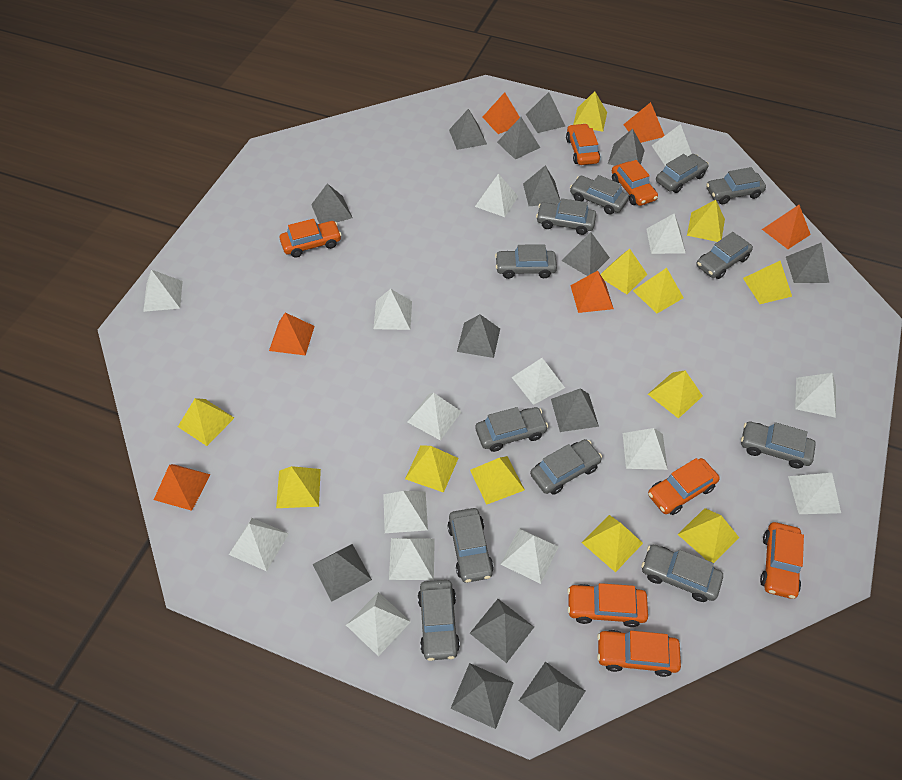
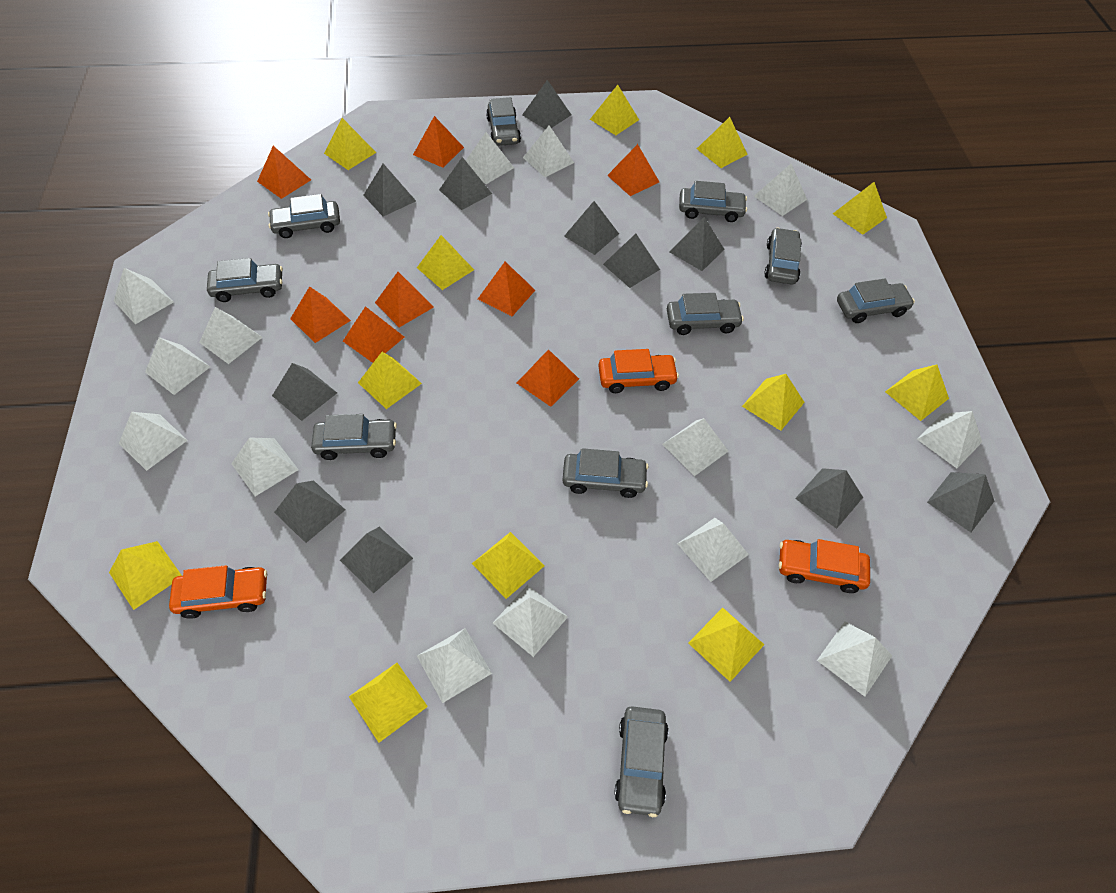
grey car: [418,580,460,661] [447,508,494,583] [475,407,548,452] [495,244,557,279] [530,439,602,495] [536,198,596,235] [570,175,629,215] [641,545,723,602] [656,154,709,193] [696,232,753,279] [706,167,766,204] [741,421,816,468] = 12 -> [207,258,283,302] [268,194,340,238] [311,414,397,460] [486,97,521,146] [562,448,649,498] [614,706,669,817] [667,293,744,335] [679,181,747,222] [764,228,802,285] [837,279,915,323] = 10
grey pyramid: [311,183,352,224] [312,544,372,602] [449,109,487,150] [450,663,514,729] [457,314,500,358] [470,599,534,663] [497,117,540,160] [519,662,585,732] [523,166,560,206] [526,92,565,133] [551,388,599,432] [561,232,610,276] [608,129,645,166] [786,242,829,283] = 14 -> [272,363,337,421] [274,481,345,543] [340,527,413,593] [363,164,416,216] [439,157,492,210] [522,80,571,129] [564,201,619,255] [603,234,660,288] [670,217,725,271] [795,468,863,529] [927,472,994,532] = 11
orange car: [280,219,342,258] [566,123,600,165] [567,583,648,627] [597,630,681,677] [612,160,658,206] [648,458,720,515] [760,522,804,599] = 7 -> [169,565,267,619] [599,349,679,393] [779,539,870,593] = 3
orange pyramid: [154,464,211,511] [269,313,315,356] [483,92,520,134] [570,271,614,313] [623,102,665,143] [762,205,811,249] = 6 -> [257,146,311,199] [290,286,351,343] [343,306,404,363] [375,272,434,327] [413,116,464,168] [478,262,535,316] [517,349,579,407] [607,144,659,196] = 8
white pyramid: [143,270,183,312] [229,518,289,571] [346,592,411,656] [373,289,412,330] [383,491,428,533] [389,538,435,580] [407,393,462,441] [475,173,518,217] [500,528,558,584] [511,358,565,405] [623,428,668,470] [646,214,686,254] [652,124,692,166] [788,473,841,514] [795,373,836,418] = 15 -> [114,268,174,324] [119,412,188,471] [145,337,210,395] [199,307,263,364] [231,437,299,496] [417,628,492,703] [466,132,514,184] [493,585,568,657] [523,126,574,177] [662,418,728,476] [677,518,749,582] [754,164,807,216] [817,622,892,697] [917,411,982,468] = 14

